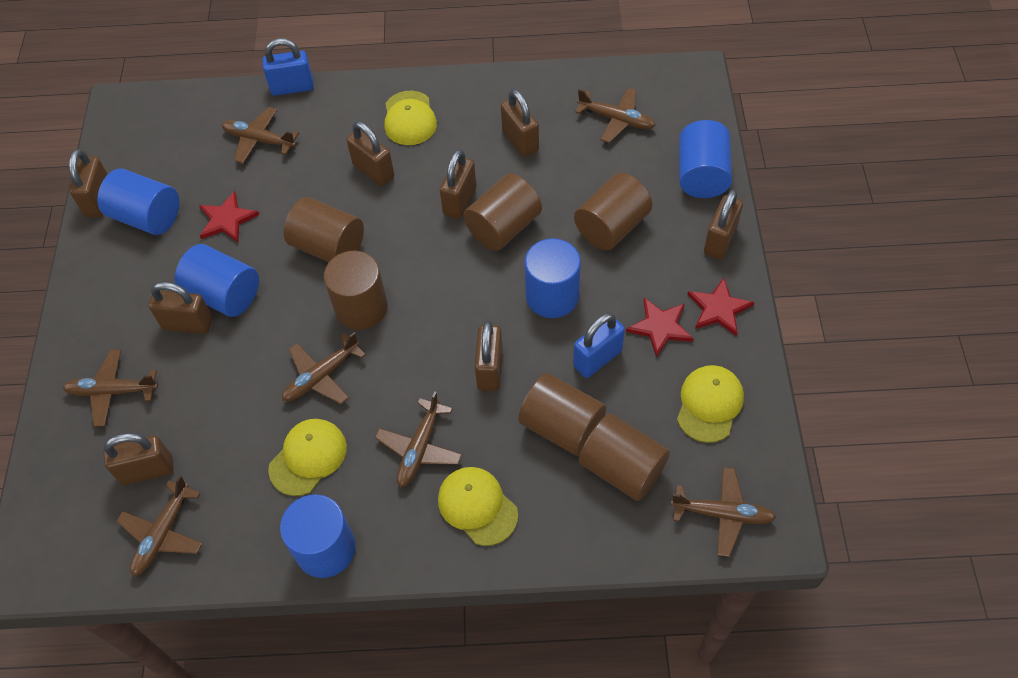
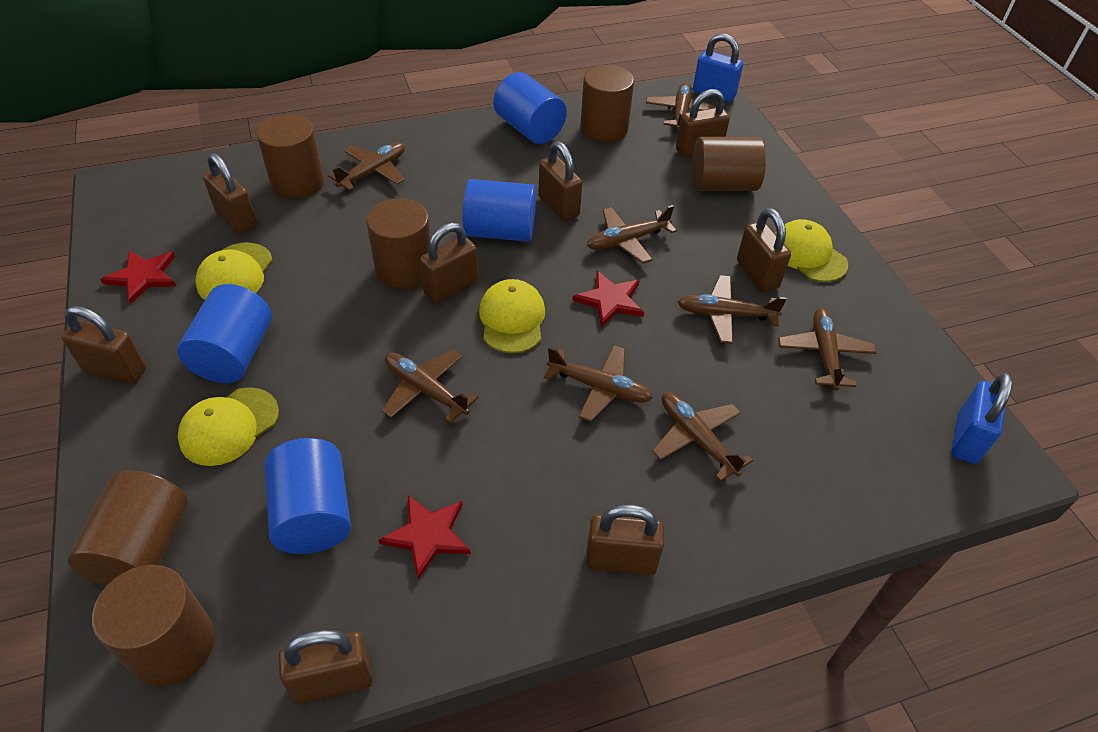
blue cylinder: [97,168,179,235] [175,244,259,317] [280,494,355,578] [525,238,581,318] [679,120,732,198] = 5 -> [177,284,272,383] [265,438,351,554] [463,179,536,242] [494,72,567,144] = 4
brown plane: [62,350,158,427] [117,476,203,576] [221,107,299,164] [282,332,366,404] [375,392,462,487] [575,88,656,143] [671,467,776,557] = 7 -> [328,143,405,191] [382,350,479,423] [544,345,653,422] [587,205,677,264] [646,82,716,130] [652,392,753,481] [678,275,787,344] [778,308,877,390] = 8

